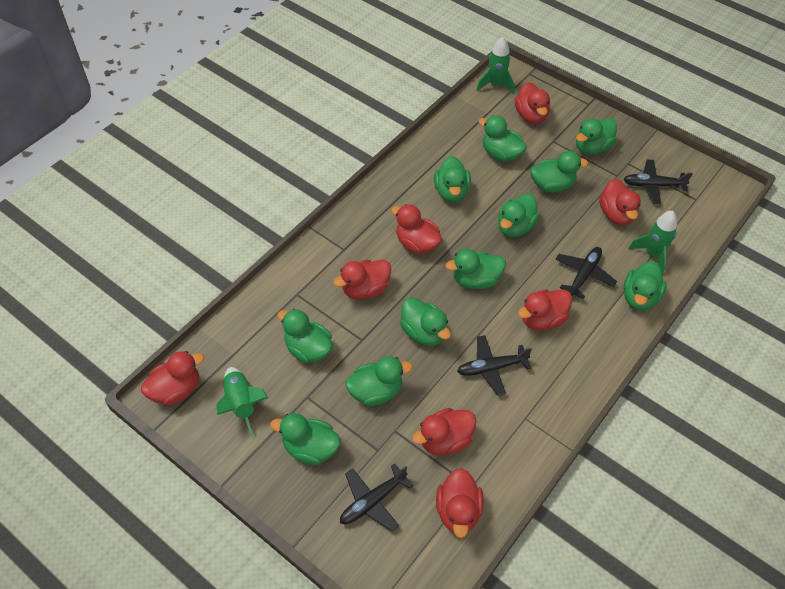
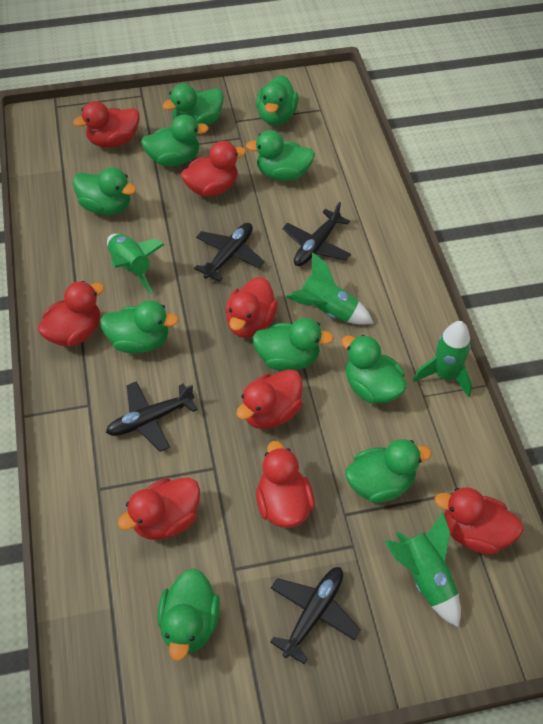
green duck: [270,413,340,465] [277,309,333,363] [346,356,412,406] [400,297,451,346] [434,156,471,202] [445,249,506,289] [479,115,527,162] [498,193,539,237] [530,151,589,192] [576,118,617,155] [624,261,667,311] = 11 -> [73,168,136,215] [100,300,179,353] [141,114,209,166] [157,569,220,661] [162,84,224,126] [246,130,315,181] [252,318,334,371] [256,75,299,125] [341,335,407,403] [345,439,432,503] = 10
green rocket: [216,367,268,437] [476,37,515,94] [628,211,677,275] = 3 -> [107,234,165,295] [286,252,373,325] [385,512,461,628] [413,321,472,397] = 4

